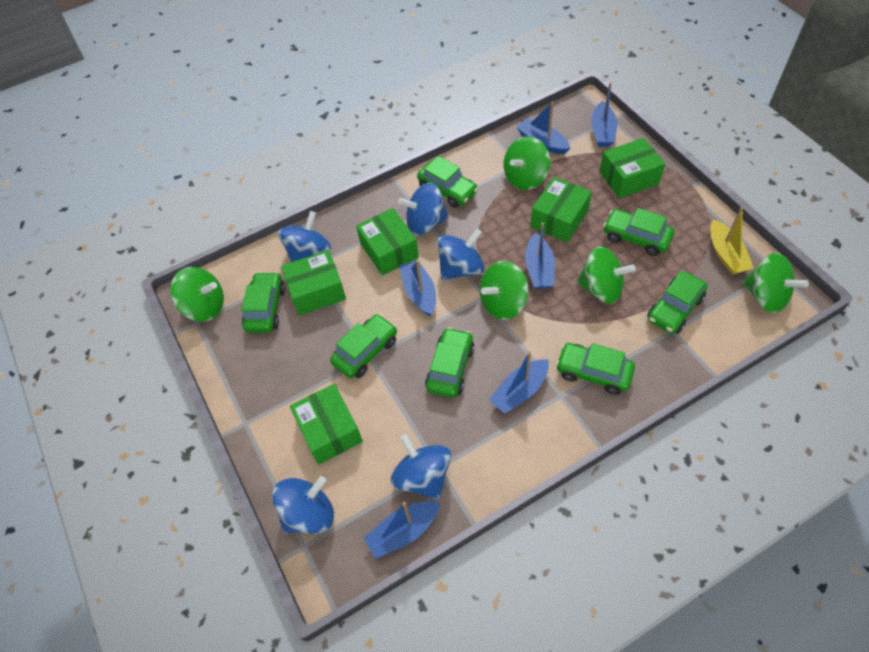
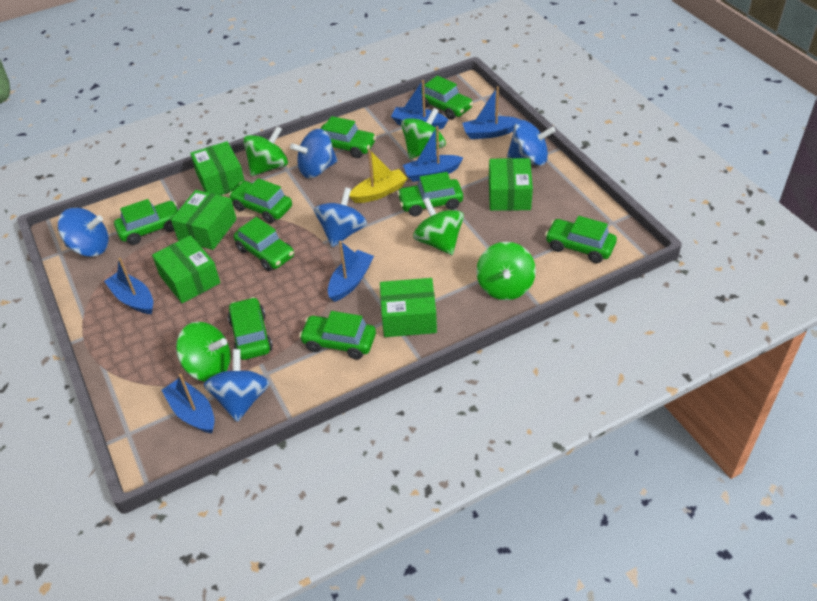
green car: [242,272,285,333] [330,314,397,378] [417,156,478,208] [425,327,475,398] [556,343,635,395] [603,208,674,256] [647,270,707,334] = 7 -> [114,199,178,245] [228,297,273,360] [229,178,292,223] [234,217,294,271] [299,311,376,360] [320,116,376,158] [397,172,463,216] [422,76,473,120] [545,216,617,263] = 9

